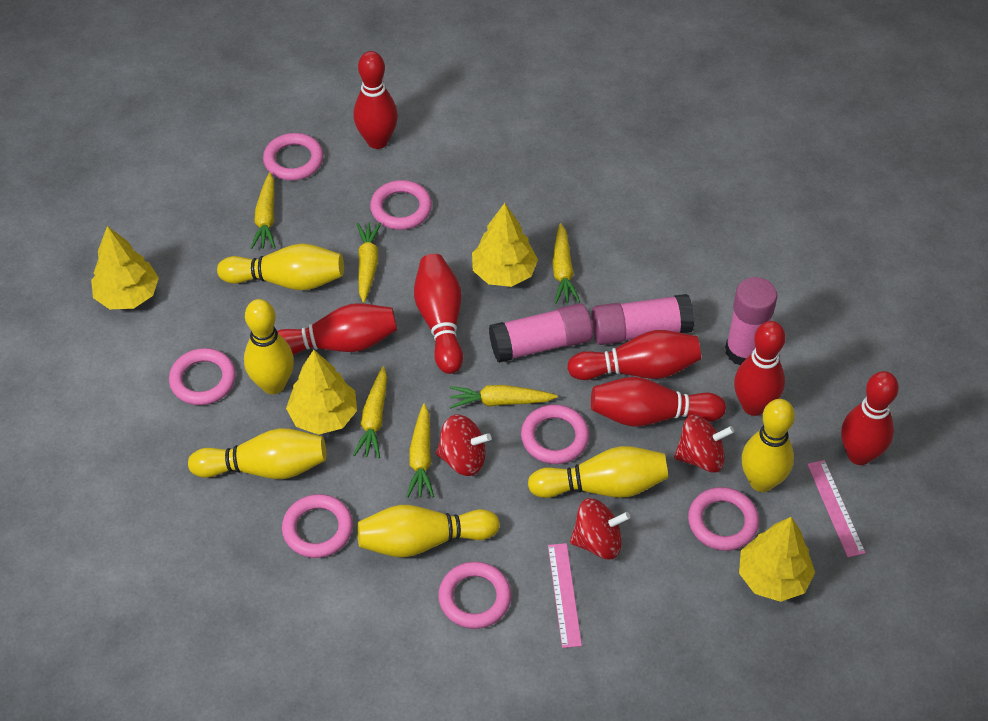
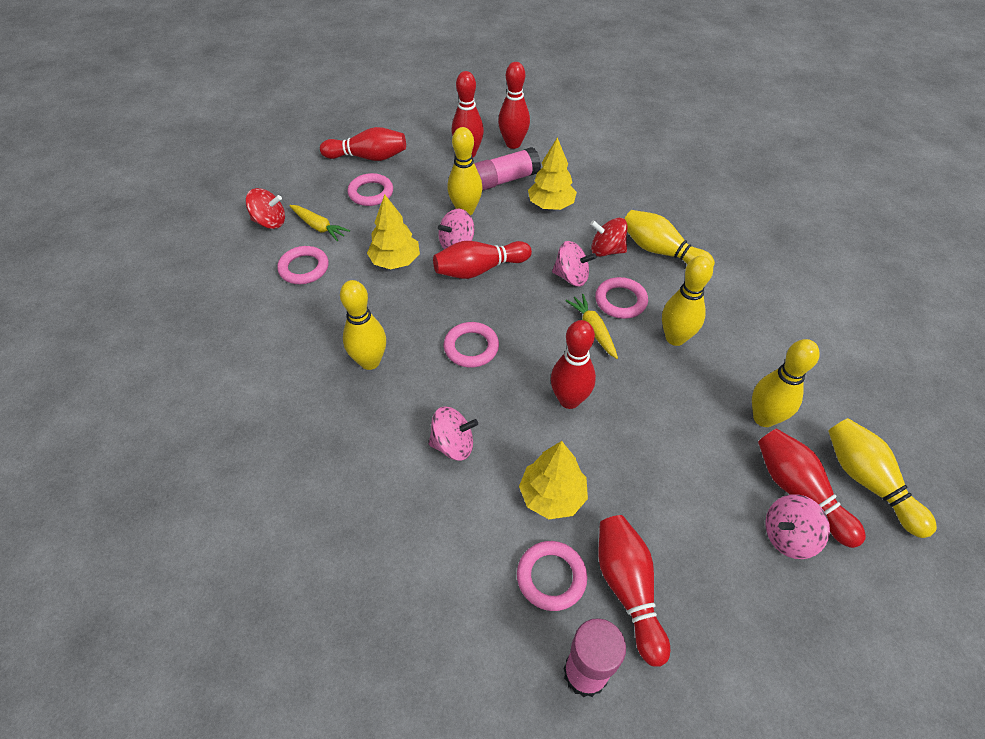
pink glue stick: [489,303,593,363] [591,294,694,345] [725,277,777,365] = 3 -> [474,147,541,191] [564,618,626,697] = 2
pink ring: [169,348,236,405] [263,133,323,181] [282,494,353,558] [370,180,432,230] [438,562,511,629] [521,404,589,464] [688,487,759,551] = 7 -> [277,246,329,284] [347,173,393,206] [444,322,499,368] [517,541,587,611] [595,277,648,319] = 5
pink ruler: [548,543,582,648] [807,460,866,557] = 2 -> none = 0
pink spinning top: none = 0 -> [429,406,478,461] [438,209,474,249] [552,241,597,287] [765,494,830,559] = 4
red spinning top: [436,415,491,476] [570,498,630,559] [674,414,734,473] = 3 -> [245,188,285,229] [590,218,627,257] = 2
yellow carrot: [251,172,275,249] [353,367,387,458] [356,222,381,303] [406,403,434,498] [450,385,558,409] [552,223,580,304] = 6 -> [289,205,350,241] [565,294,618,359] = 2
yellow tree: [91,226,159,309] [286,350,357,435] [472,203,538,287] [739,517,815,602] = 4 -> [367,194,420,269] [519,441,588,519] [528,137,577,210] = 3

